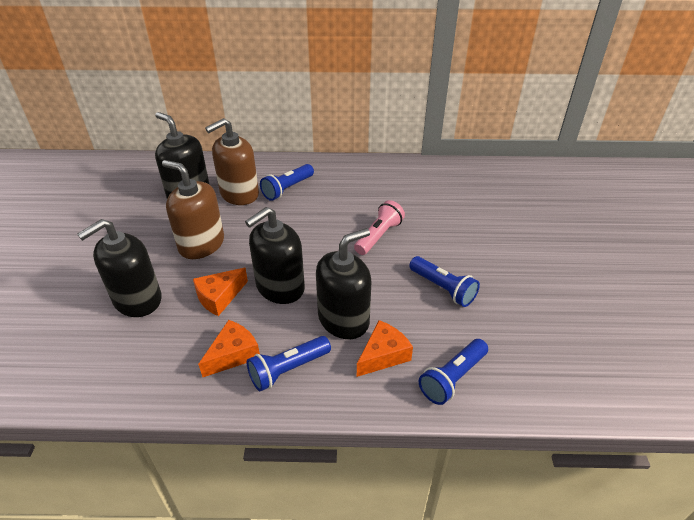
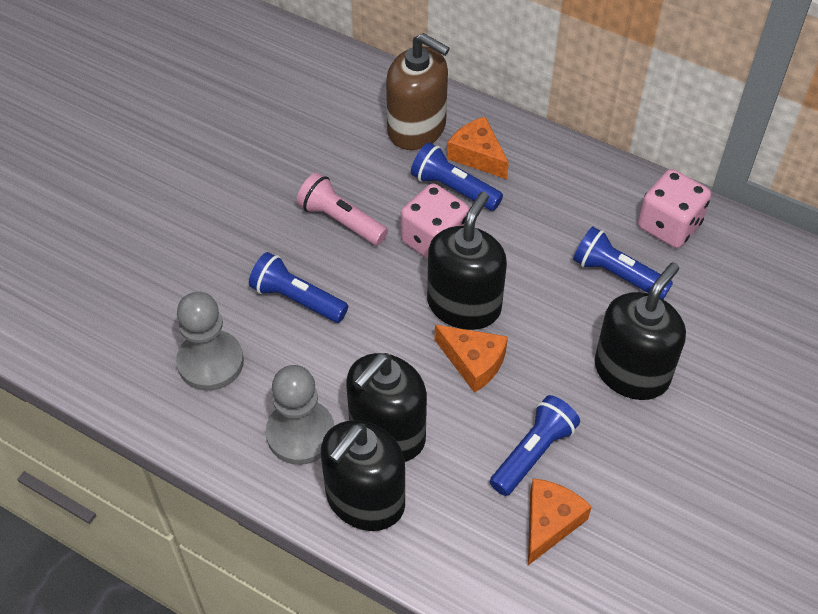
brown soap dispenser: [162,160,224,259] [205,118,259,205] = 2 -> [386,33,450,150] = 1
grey pawn: none = 0 -> [176,292,244,391] [266,365,334,465] = 2
pink dice: none = 0 -> [401,183,469,259] [638,169,711,248] = 2

